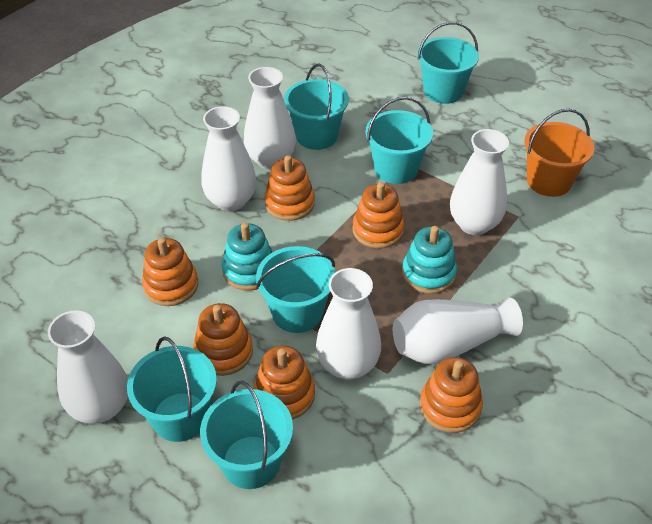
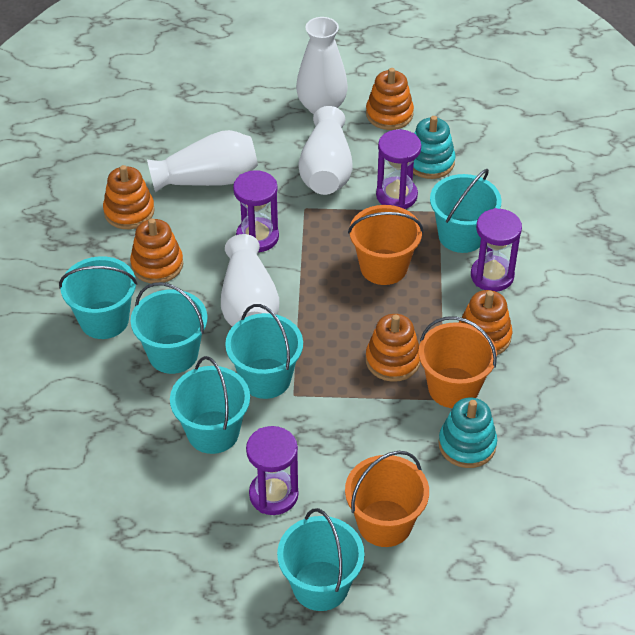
orange bucket: [524,109,595,197] = 1 -> [345,451,429,547] [348,205,423,285] [418,316,497,408] = 3
orange stacking toy: [142,238,198,306] [193,303,253,376] [254,346,315,419] [265,156,315,221] [352,182,404,249] [420,357,483,433] = 6 -> [103,165,155,229] [130,218,183,283] [366,68,414,130] [366,314,420,382] [459,290,512,355] = 5
purple hourglass: none = 0 -> [233,170,279,252] [246,426,299,515] [376,129,421,209] [471,208,522,292] = 4
white vase: [48,311,128,424] [201,106,256,211] [244,67,296,170] [316,268,381,380] [393,298,523,364] [450,129,509,235] = 6 -> [147,130,258,192] [221,234,279,327] [296,17,348,114] [299,106,353,195] = 4

